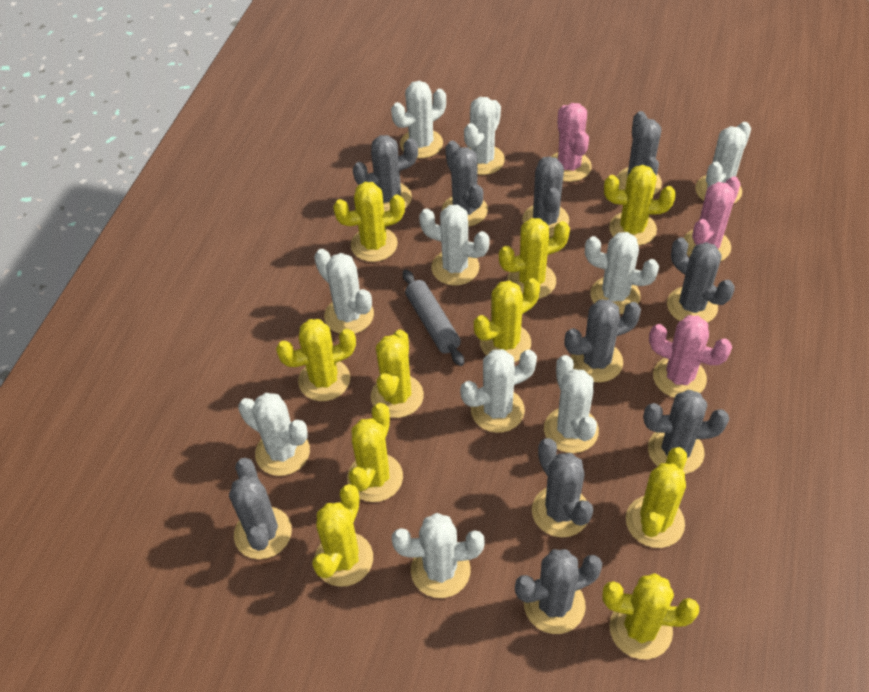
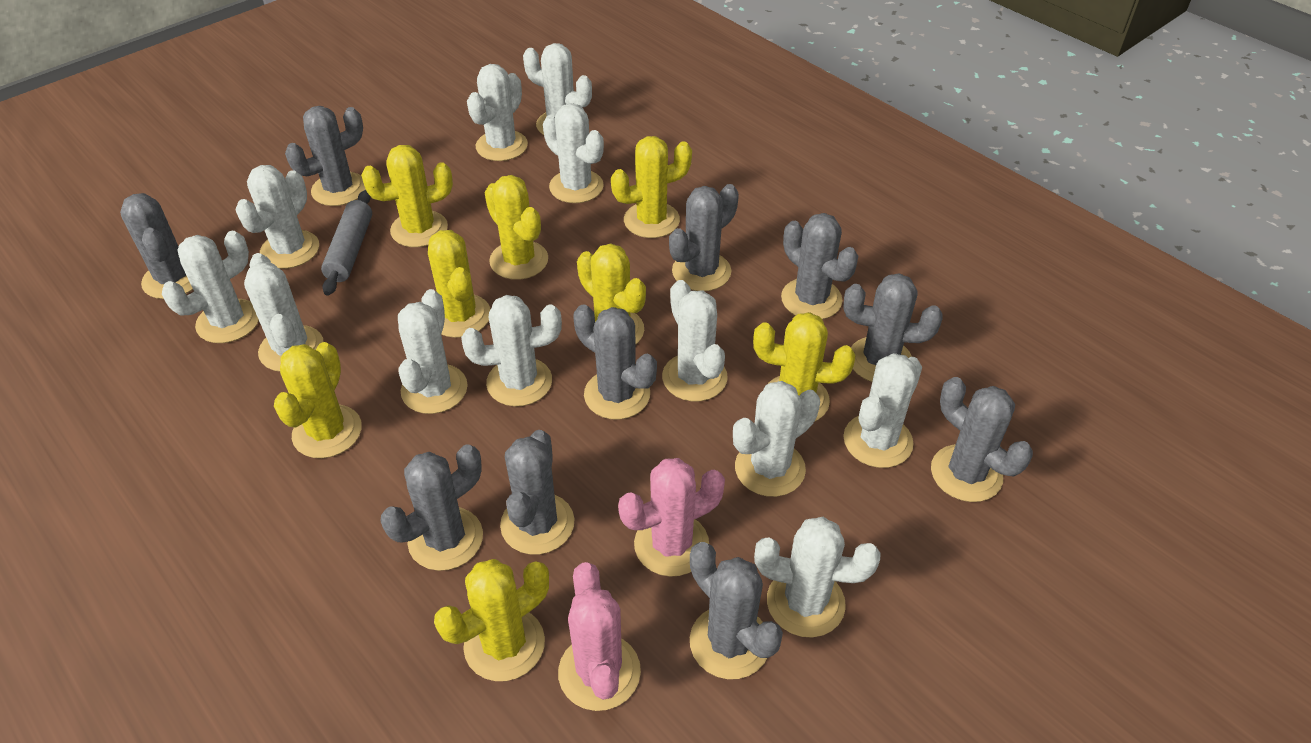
pink cactus: [551,103,592,182] [649,315,732,398] [684,176,741,262] = 3 -> [558,562,641,711] [618,458,725,577] = 2
white cactus: [238,393,310,476] [314,249,374,334] [391,81,446,158] [392,513,485,598] [419,205,490,286] [460,349,537,433] [464,97,505,175] [544,355,599,453] [585,232,659,314] [695,122,751,203] = 10 -> [162,231,259,343] [235,165,319,269] [244,253,324,372] [398,289,468,414] [461,295,562,407] [467,64,528,161] [523,43,592,135] [543,103,604,203] [662,280,728,401] [733,381,820,497] [754,517,881,637] [844,353,922,468] = 12
yellow cactus: [276,319,356,401] [312,484,373,587] [333,182,405,262] [347,403,403,502] [371,330,424,418] [474,278,540,362] [499,218,570,299] [602,573,699,659] [604,165,676,246] [626,447,687,548] = 10 -> [274,342,362,458] [361,145,453,247] [428,230,490,338] [434,559,549,681] [485,175,548,280] [577,243,646,345] [611,136,692,238] [753,312,855,422] = 8

